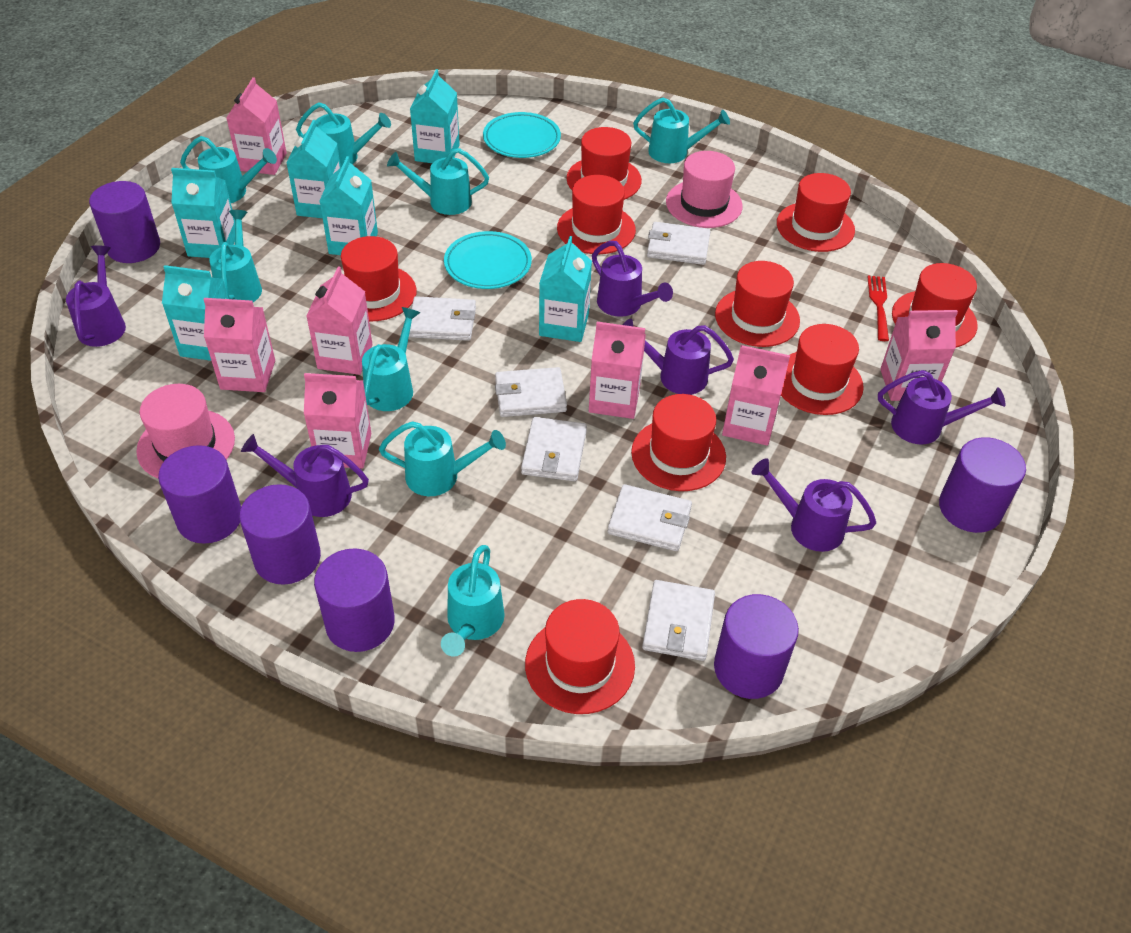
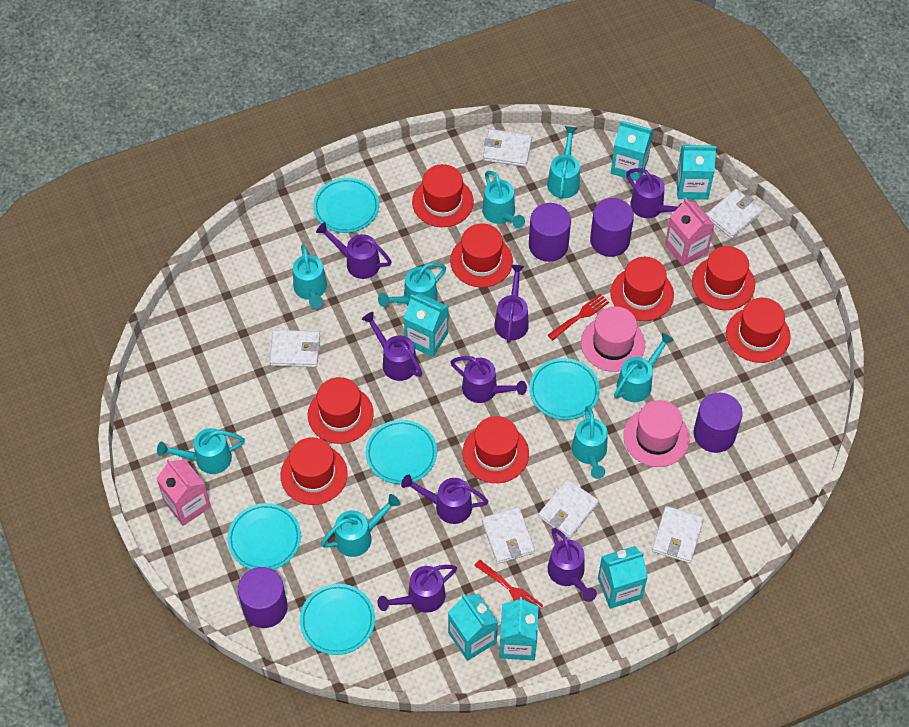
pink carton: [203,298,275,392] [227,77,287,175] [304,373,371,469] [306,267,373,375] [589,322,646,419] [722,345,790,446] [880,310,958,401] = 7 -> [156,459,211,526] [665,198,715,266] = 2
purple cylinder: [89,181,160,263] [158,445,241,544] [239,484,321,585] [314,548,395,652] [714,594,799,699] [939,437,1026,533] = 6 -> [238,567,288,628] [529,203,571,262] [590,198,634,257] [693,393,743,453] = 4
purple watering can: [66,245,126,347] [241,434,369,517] [592,241,673,317] [623,319,734,395] [752,458,876,552] [878,370,1005,445] = 6 -> [316,222,392,279] [362,312,422,381] [377,565,457,613] [401,474,488,524] [450,356,527,403] [495,265,529,342] [548,528,597,602] [626,168,682,218] = 8
red fork: [867,276,889,341] = 1 -> [474,560,543,610] [548,294,609,340] = 2
red hat: [341,236,417,322] [525,599,635,714] [557,175,636,254] [566,127,642,200] [631,394,726,491] [715,261,800,347] [777,173,855,252] [781,324,864,415] [892,263,978,347] = 9 -> [280,437,348,505] [308,377,374,444] [412,164,474,227] [450,223,513,288] [462,416,529,483] [611,257,674,321] [692,246,755,310] [726,298,791,363] = 8
turquoise plate: [444,231,532,289] [483,112,561,158] = 2 -> [227,503,301,570] [300,584,375,655] [313,178,379,233] [366,420,437,484] [529,358,600,420] = 5

